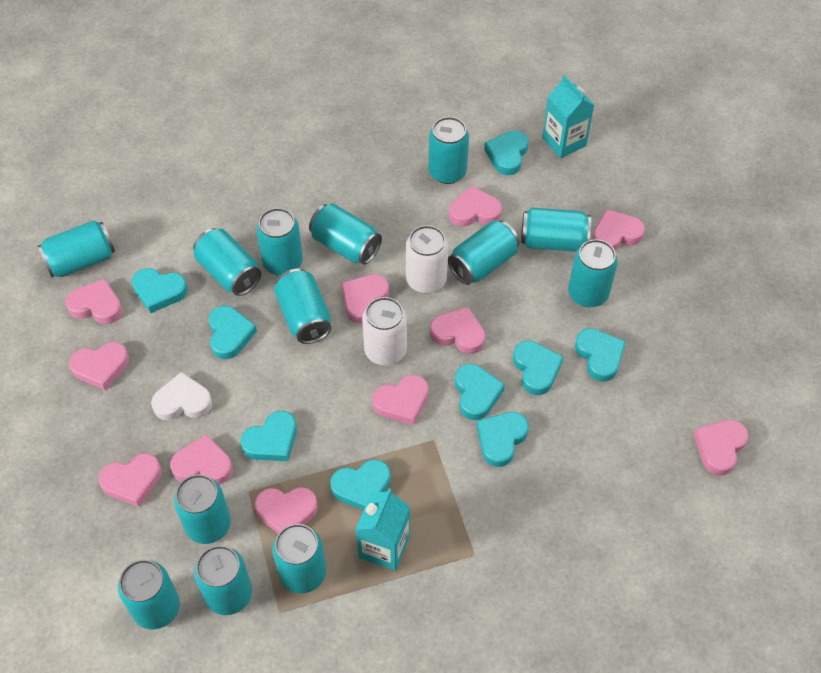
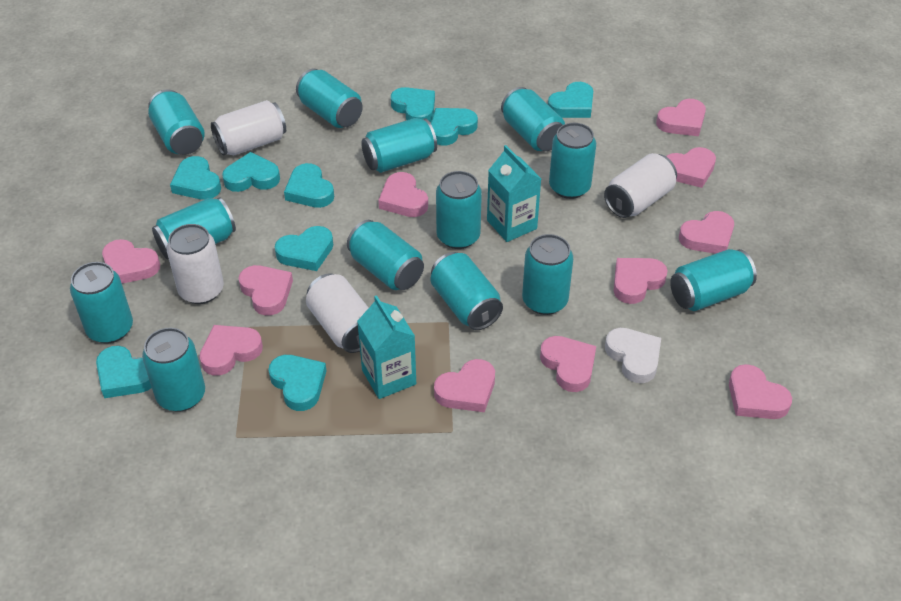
white can: [362,297,407,365] [406,225,448,293] = 2 -> [167,224,224,304] [211,100,286,156] [306,273,368,353] [604,153,677,218] = 4

